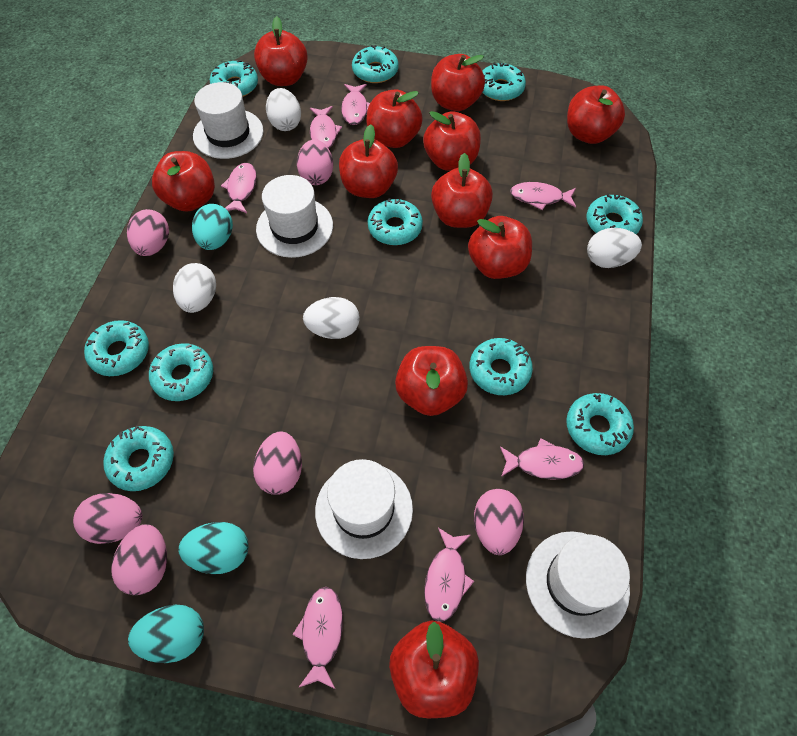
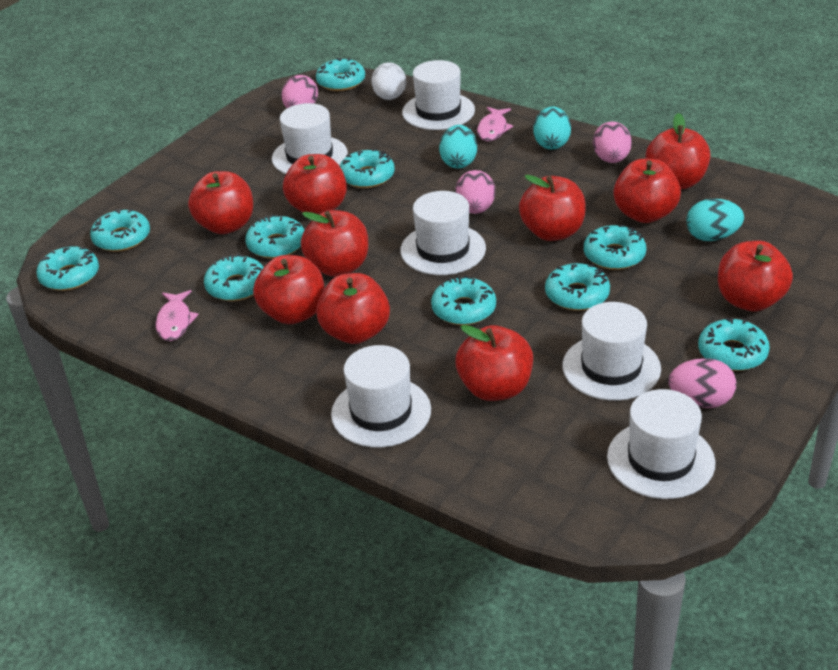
pink egg: [73,493,142,544] [111,524,167,595] [127,209,169,256] [253,431,302,495] [297,139,333,185] [474,489,524,555] = 6 -> [282,75,318,108] [455,170,495,214] [593,122,632,163] [669,358,736,408] = 4
pink fish: [221,163,257,213] [292,587,343,689] [310,106,342,149] [341,84,370,125] [424,528,474,622] [500,438,584,480] [510,182,576,210] = 7 -> [156,290,199,341] [477,107,513,141] = 2
red apple: [152,151,215,212] [254,16,308,86] [339,124,398,198] [366,89,423,148] [389,621,479,718] [395,346,468,416] [423,111,481,171] [431,54,485,111] [431,153,493,228] [468,216,532,279] [567,85,625,144] = 11 -> [188,171,253,234] [253,255,325,324] [283,154,347,214] [301,210,368,277] [316,273,390,344] [455,325,533,401] [519,175,586,241] [613,159,681,223] [646,113,710,189] [718,241,793,312] = 10
white egg: [173,263,216,313] [266,88,301,131] [303,297,360,339] [587,228,642,268] = 4 -> [371,62,406,100] = 1
white hat: [193,82,263,159] [256,175,333,258] [315,459,413,559] [526,531,630,639] = 4 -> [272,103,348,174] [331,345,431,447] [400,191,486,275] [402,60,475,130] [563,302,661,401] [607,389,715,499] = 6

